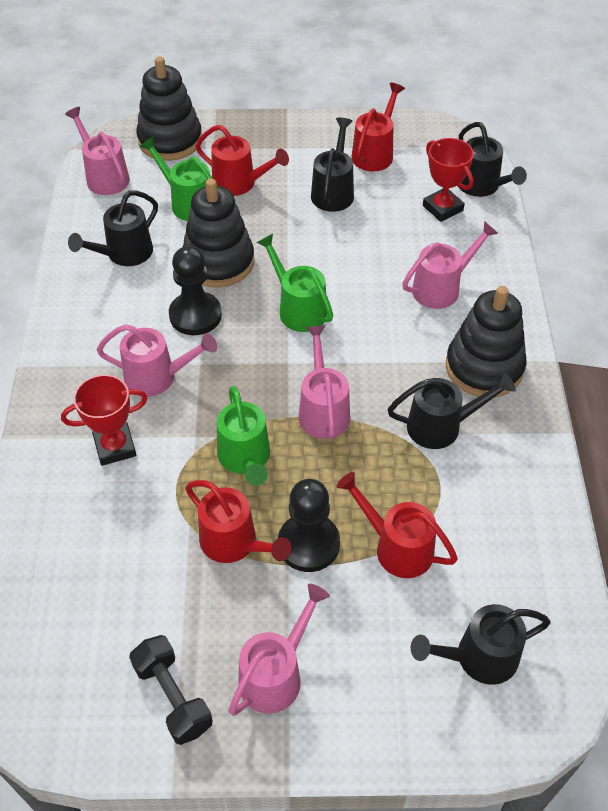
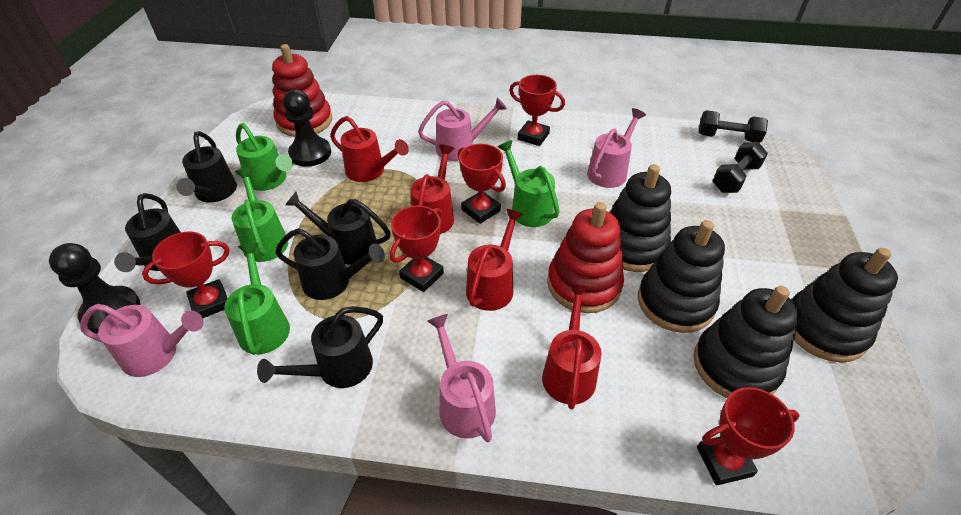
black dumbbell: [129,635,213,745] = 1 -> [699,110,768,143] [713,142,768,193] = 2
black stacking toy: [136,56,202,161] [183,178,254,287] [446,286,527,397] = 3 -> [609,164,671,272] [638,220,725,333] [693,286,800,398] [792,248,898,362] = 4
green watering can: [140,136,213,221] [217,386,270,486] [256,234,333,332] = 3 -> [224,243,290,355] [232,168,288,262] [236,123,293,191] [498,140,560,227] = 4
pink watering can: [65,107,130,195] [97,324,217,397] [229,584,330,716] [299,325,350,439] [402,221,498,309] = 5 -> [80,304,204,377] [418,98,507,161] [427,314,496,442] [587,108,646,188] = 4
red stacking toy: none = 0 -> [272,44,332,137] [547,202,624,313] = 2
red trophy: [61,375,148,466] [423,138,474,222] = 2 -> [142,232,230,318] [390,205,444,292] [458,144,506,224] [509,75,565,146] [697,387,799,485] = 5

